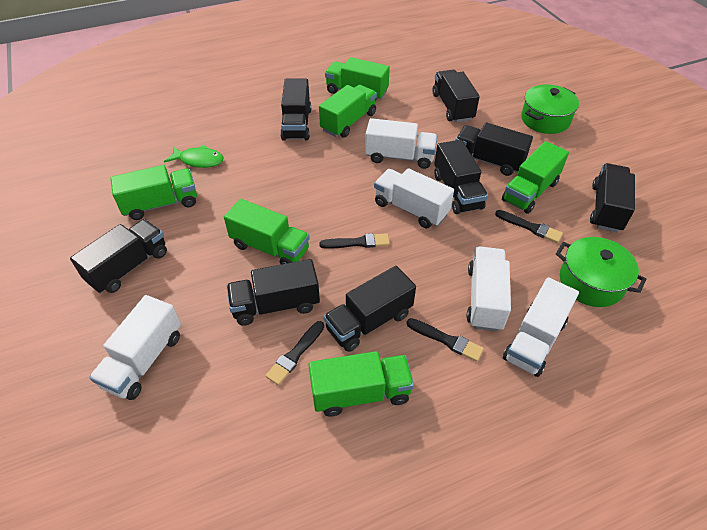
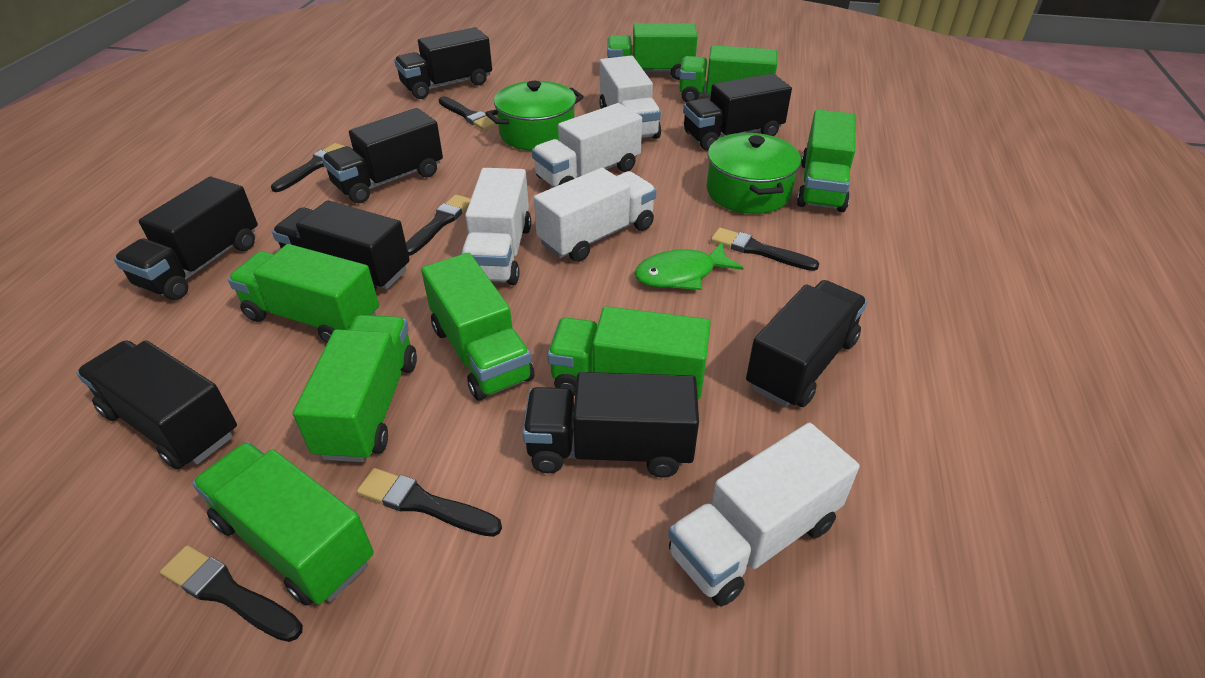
black brush: [265,321,324,385] [319,233,390,249] [407,318,484,362] [495,210,563,243] = 4 -> [160,545,303,642] [271,143,345,192] [357,468,502,537] [406,195,471,256] [439,96,498,130] [711,228,819,271] = 6
green truck: [110,165,197,220] [224,199,310,264] [309,351,414,417] [319,85,377,138] [325,57,390,101] [502,141,569,214] = 6 -> [192,442,374,606] [228,244,379,343] [293,315,417,462] [421,253,534,401] [547,306,711,399] [607,23,698,80] [679,45,777,103] [797,110,855,212] = 8

